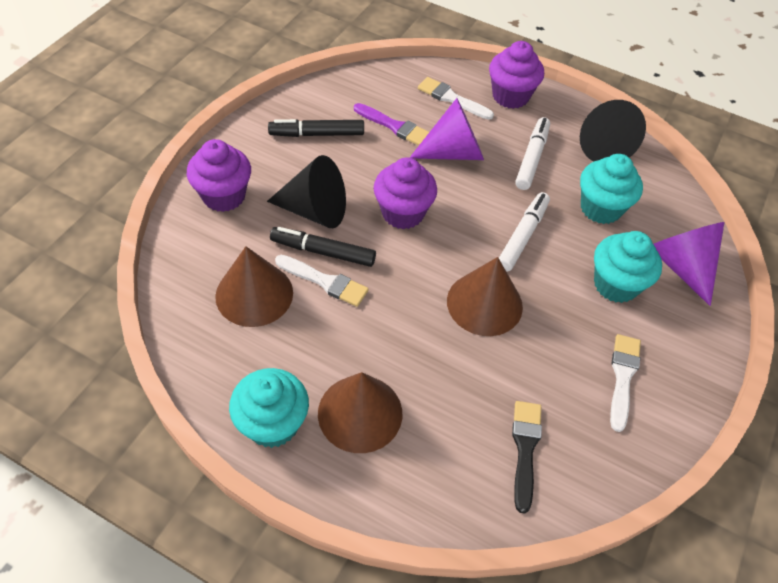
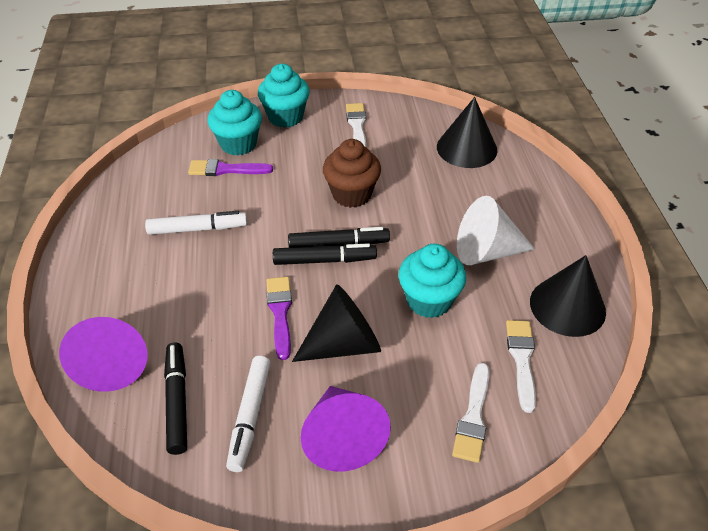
black brush: [512,401,542,514] = 1 -> none = 0
black cone: [267,155,346,228] [580,100,646,162] = 2 -> [292,284,381,362] [437,97,497,168] [530,255,606,337] = 3
black marker: [268,119,364,137] [270,227,376,267] = 2 -> [164,342,187,455] [273,243,377,265] [288,227,390,248] = 3
brown cone: [215,246,293,327] [318,372,402,453] [447,257,523,336] = 3 -> none = 0
brown cupcake: none = 0 -> [323,139,381,208] = 1
purple brush: [354,103,429,146] = 1 -> [188,159,273,176] [267,277,292,360] = 2
purple cupcake: [187,139,251,212] [374,157,437,229] [489,41,544,109] = 3 -> none = 0
white cone: none = 0 -> [457,196,535,265] = 1

